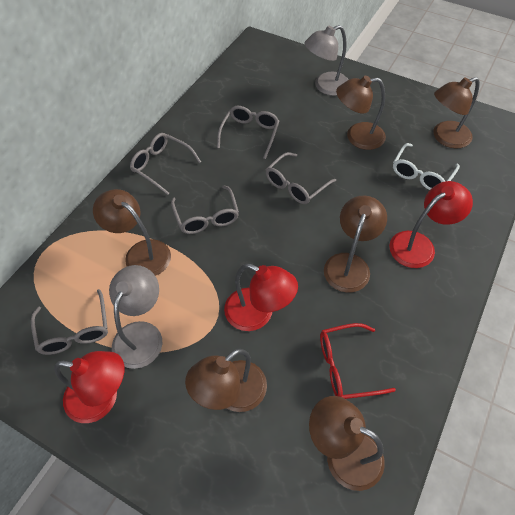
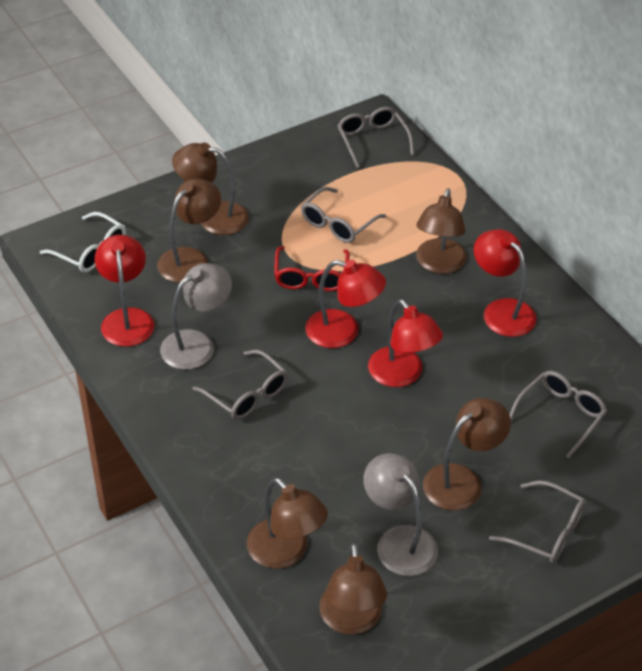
red lamp: [54,351,124,423] [224,263,298,331] [389,181,473,268] = 3 -> [95,235,154,347] [305,260,386,348] [368,299,443,387] [474,229,536,337] = 4

